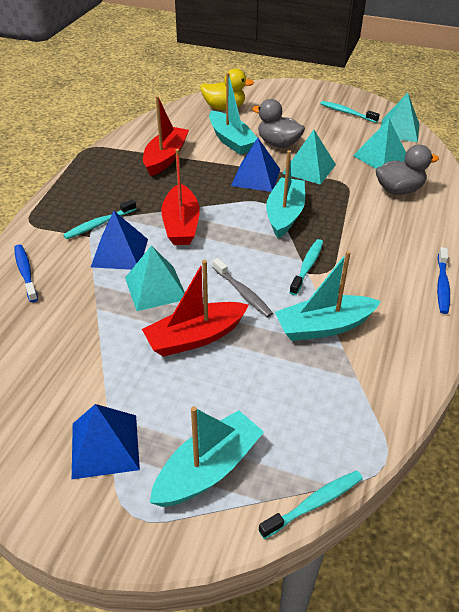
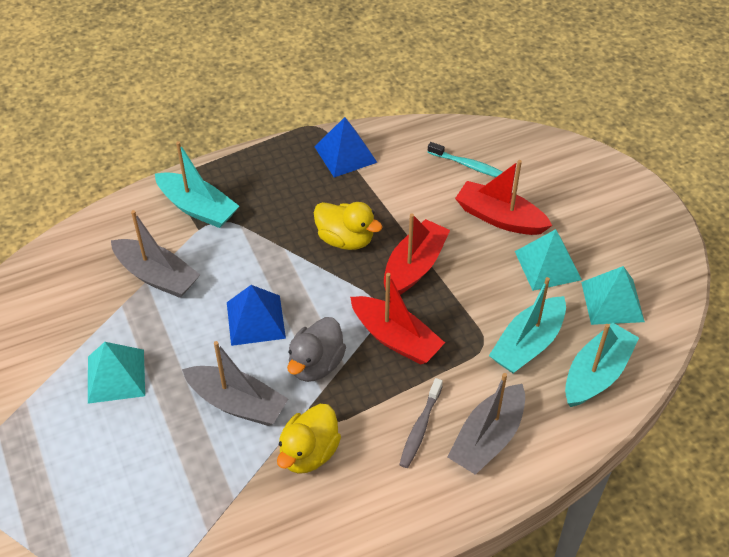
blue pyramid: [72,404,140,479] [91,211,148,270] [231,138,280,192] = 3 -> [227,285,286,346] [314,117,378,178] = 2
blue toothbrush: [14,244,38,302] [437,247,450,314] = 2 -> none = 0
grey boat: none = 0 -> [111,210,200,298] [182,341,288,426] [447,373,525,475] = 3
grey duck: [252,99,305,148] [376,145,439,195] = 2 -> [287,317,346,382] = 1
turquoise boat: [150,406,264,507] [209,73,257,155] [266,150,305,238] [275,251,381,341] = 4 -> [155,141,239,228] [489,277,566,373] [565,322,639,407] = 3
turquoise pyramid: [125,245,185,311] [282,130,336,185] [353,119,406,169] [381,93,420,142] = 4 -> [88,342,145,404] [515,229,582,291] [581,266,645,325] = 3
turquoise toothbrush: [63,199,136,239] [259,471,363,539] [289,239,323,295] [320,101,380,123] = 4 -> [428,142,503,177] = 1
yellow duck: [200,69,254,111] = 1 -> [277,404,341,474] [314,202,383,250] = 2

